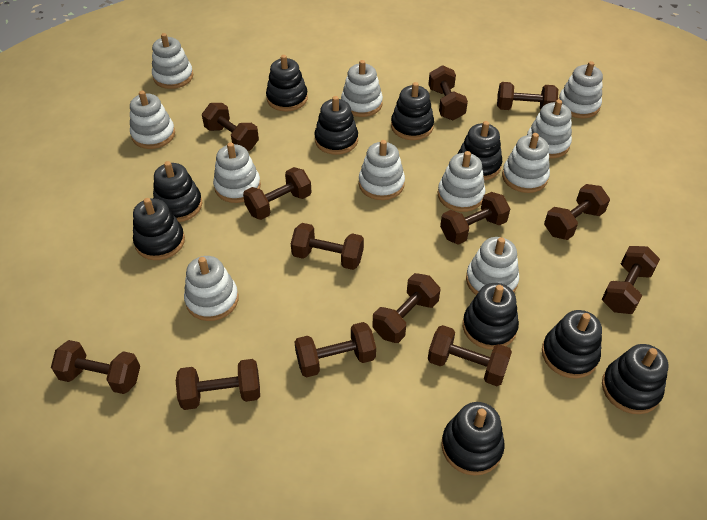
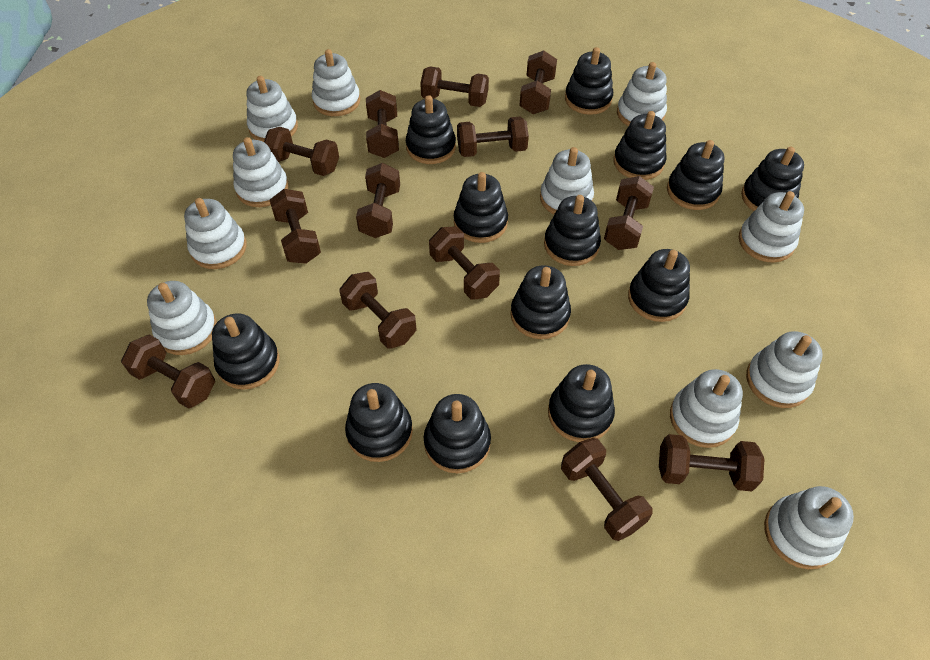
black stacking toy: [133,198,185,260] [153,161,202,222] [266,55,308,112] [314,96,358,155] [391,82,434,140] [441,402,505,476] [458,121,502,180] [463,283,519,350] [542,310,602,379] [602,344,668,414] = 10 -> [212,314,279,390] [345,383,413,462] [406,95,456,164] [424,394,491,473] [454,172,508,243] [510,265,571,339] [544,195,601,266] [548,364,615,442] [565,47,613,115] [614,111,666,180] [628,249,690,322] [667,140,724,210] [741,147,804,211] = 13

